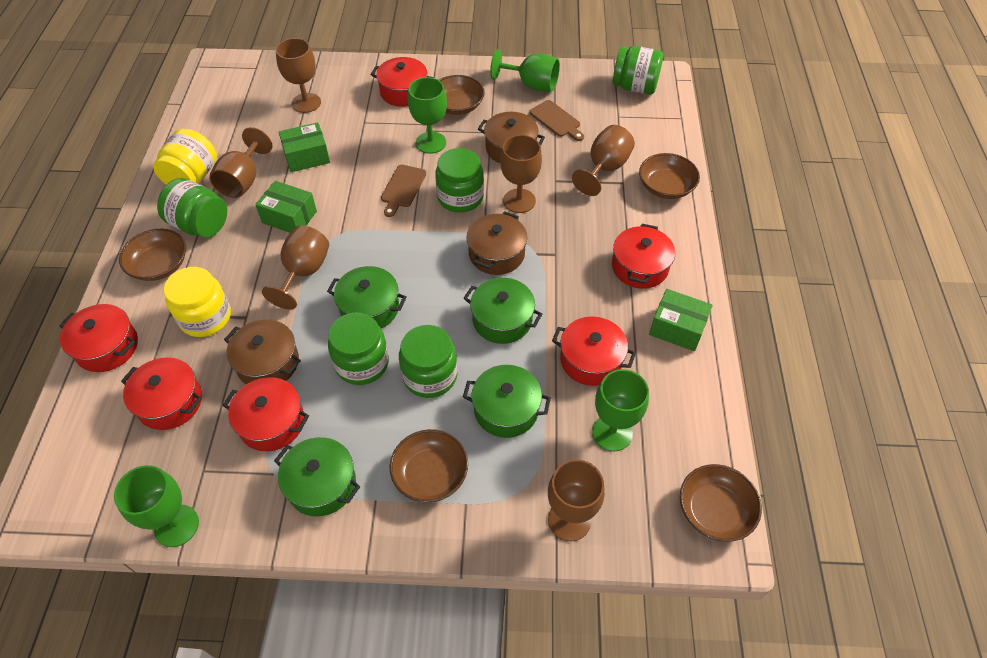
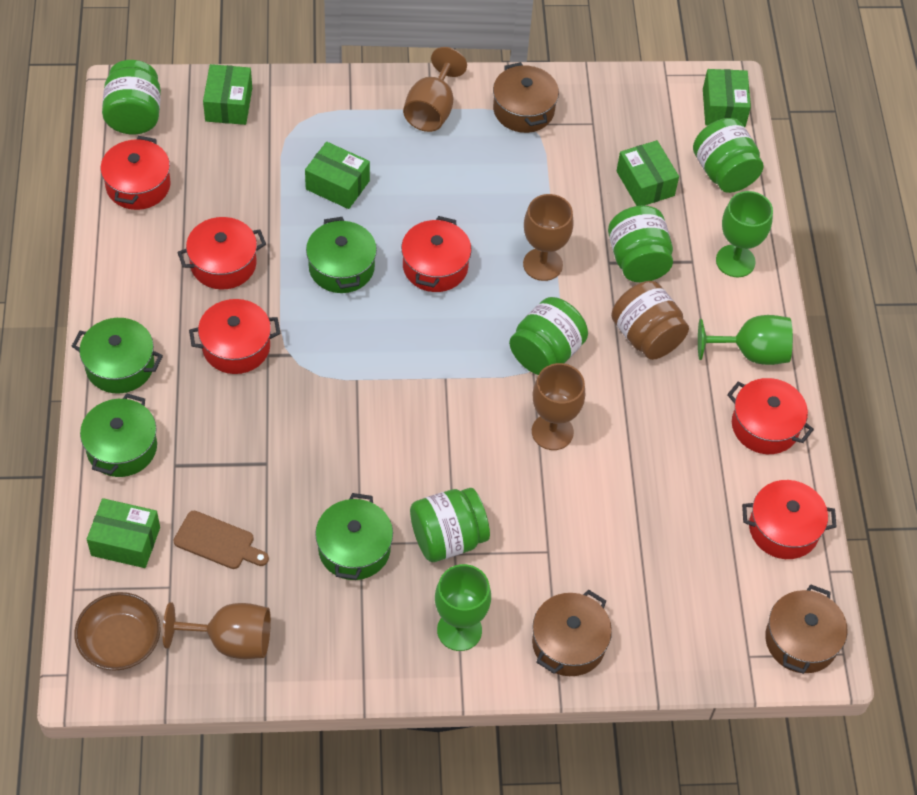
brown bowl: [119,229,186,281] [389,429,468,503] [439,75,485,115] [639,153,700,199] [680,464,762,542] = 5 -> [74,592,161,671] = 1
brown cutting board: [381,165,426,217] [529,100,584,141] = 2 -> [174,511,269,569] = 1
brown goblet: [209,127,272,198] [262,225,329,309] [275,38,321,113] [500,135,542,213] [548,459,605,541] [572,125,635,196] = 6 -> [163,602,271,659] [403,47,467,132] [523,194,574,281] [532,363,585,450] = 4
brown jar: none = 0 -> [611,281,689,360] = 1
green box: [255,181,317,233] [279,122,330,172] [649,289,713,351] = 3 -> [87,498,160,568] [203,64,252,125] [305,142,370,209] [617,140,679,206] [703,69,751,127] = 5
green goblet: [114,465,199,547] [408,77,447,154] [490,49,560,92] [592,369,649,451] = 4 -> [435,564,491,651] [698,315,793,365] [716,191,773,277] = 3
yellow jar: [153,129,217,185] [164,267,231,337] = 2 -> none = 0

